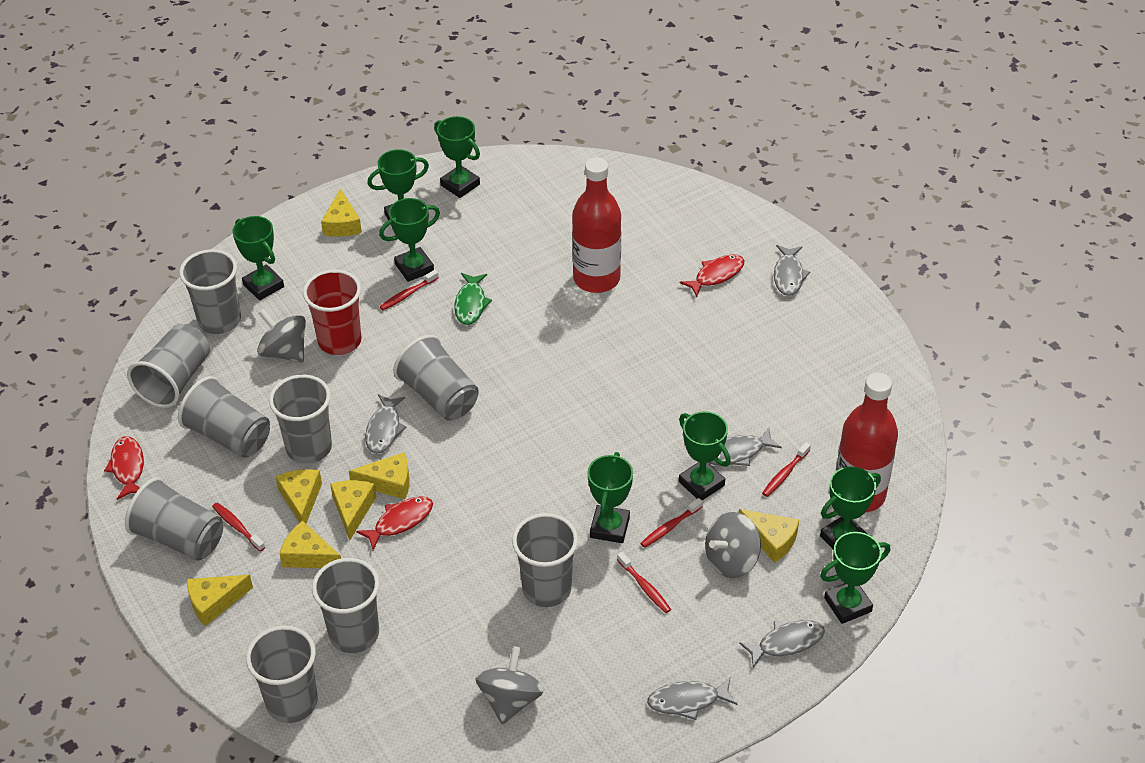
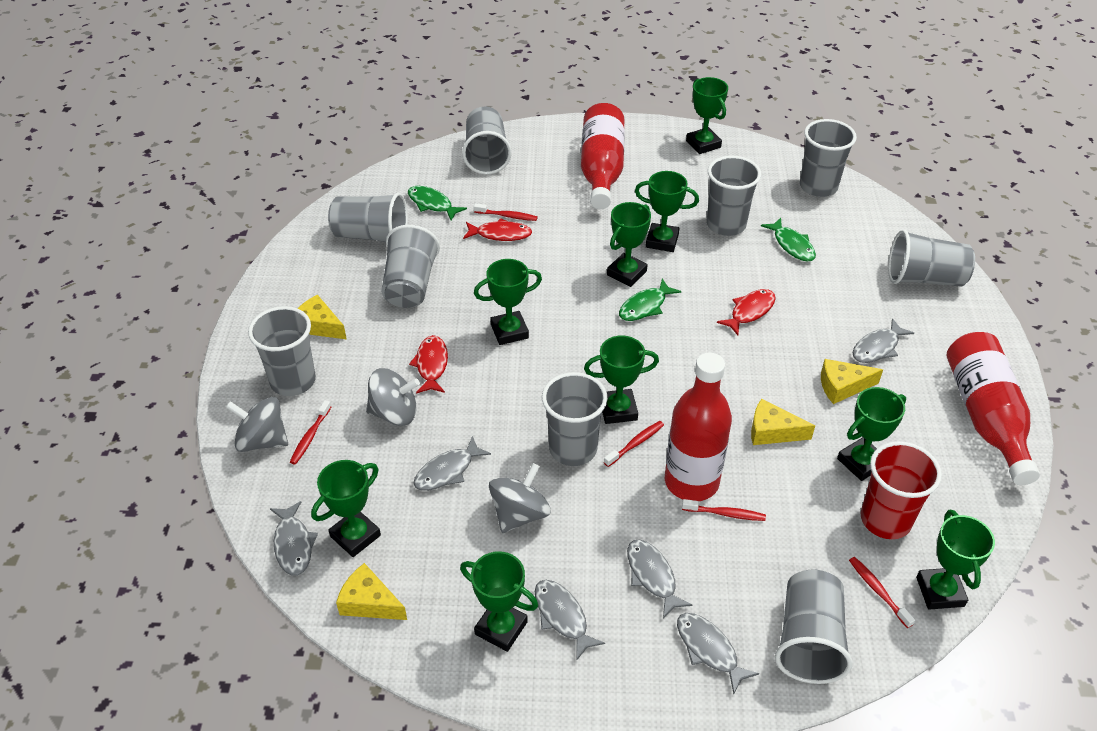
green fish: [454,273,492,325] = 1 -> [408,186,467,221] [619,279,681,321] [761,218,816,262] = 3
green trophy: [233,216,284,300] [367,149,429,220] [379,198,440,282] [434,116,480,198] [588,452,633,543] [679,411,731,500] [820,467,881,550] [820,532,890,624] = 8 -> [311,460,381,557] [460,551,538,652] [474,259,542,345] [584,335,659,424] [607,202,651,287] [635,171,699,252] [686,77,728,154] [837,387,906,481] [916,510,995,610] = 9
grey fish: [365,394,406,454] [647,678,738,720] [708,428,782,466] [739,620,825,668] [774,245,810,296] = 5 -> [270,501,318,575] [413,436,491,491] [535,580,605,661] [627,540,692,618] [677,613,759,694] [853,318,914,363] = 6
red bottle: [572,158,621,293] [836,373,898,512] = 2 -> [581,103,625,209] [665,353,732,501] [947,332,1040,485] = 3
yellow cheese: [187,575,253,626] [275,469,322,523] [280,521,341,568] [321,188,362,237] [330,480,376,540] [349,452,410,499] [739,509,799,563] = 7 -> [298,295,346,339] [336,563,407,620] [751,399,815,445] [821,359,883,404] = 4

